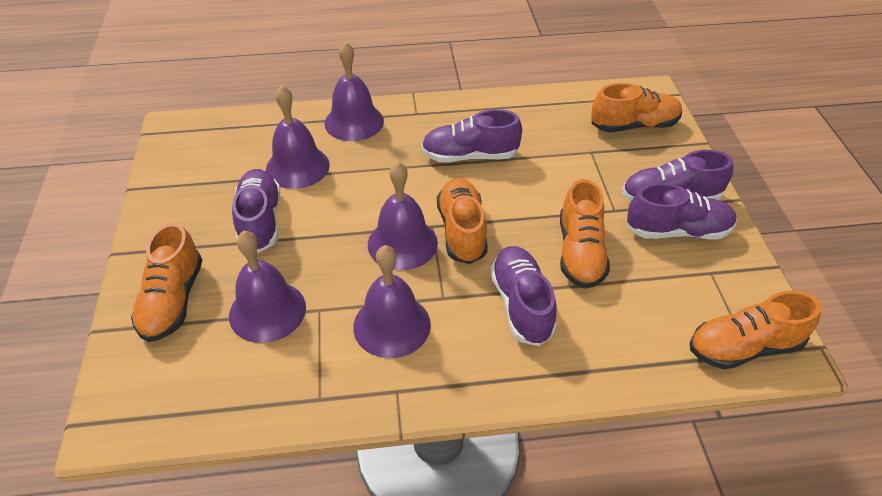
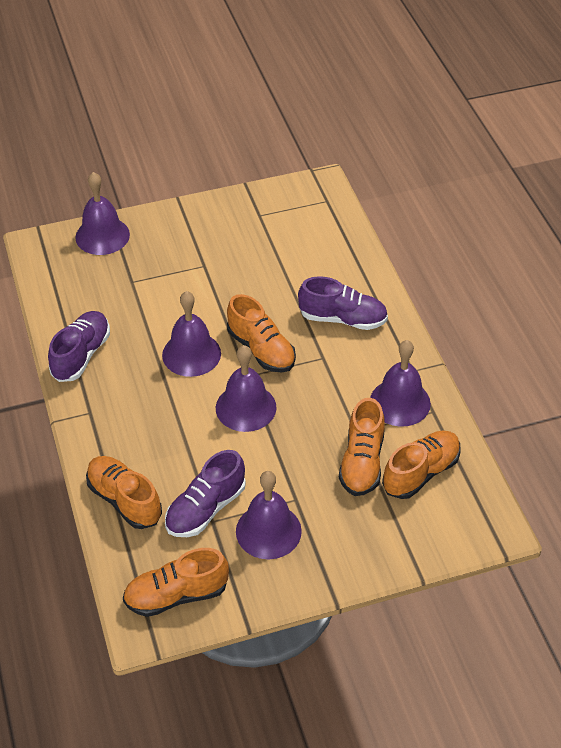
purple shoe: [232,169,280,253] [421,109,522,162] [490,246,557,346] [622,150,733,201] [627,183,737,240] = 5 -> [48,311,110,382] [165,450,246,537] [298,276,388,330] = 3

